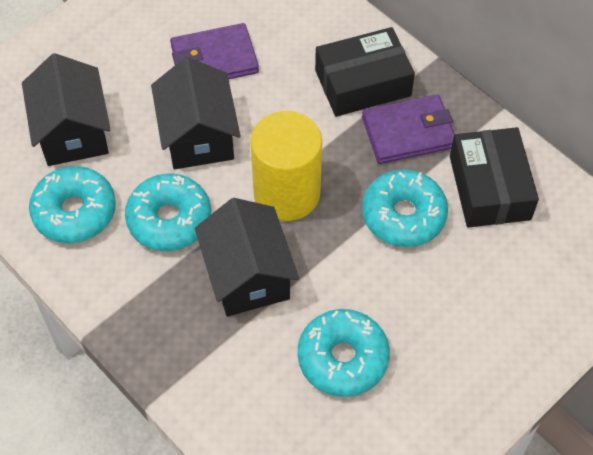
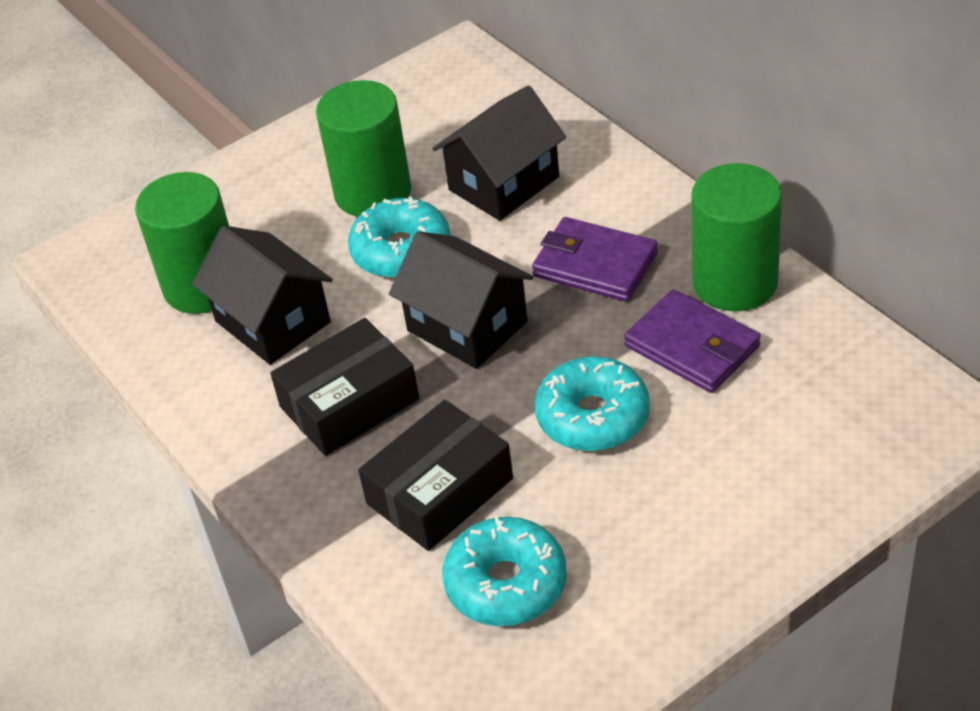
green cylinder: none = 0 -> [135,172,229,314] [316,80,411,217] [691,163,782,311] = 3
turquoise donut: [29,166,116,243] [125,174,211,251] [298,309,390,397] [362,169,448,247] = 4 -> [348,196,451,278] [442,516,567,626] [535,356,650,452] = 3
yellow cylinder: [250,111,322,221] = 1 -> none = 0

